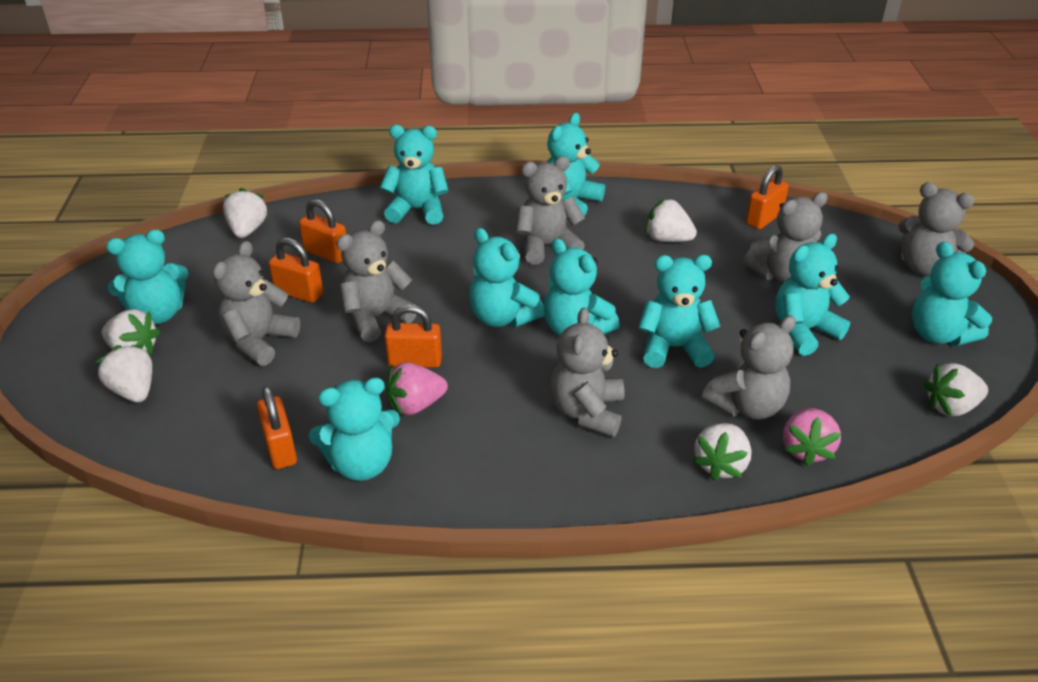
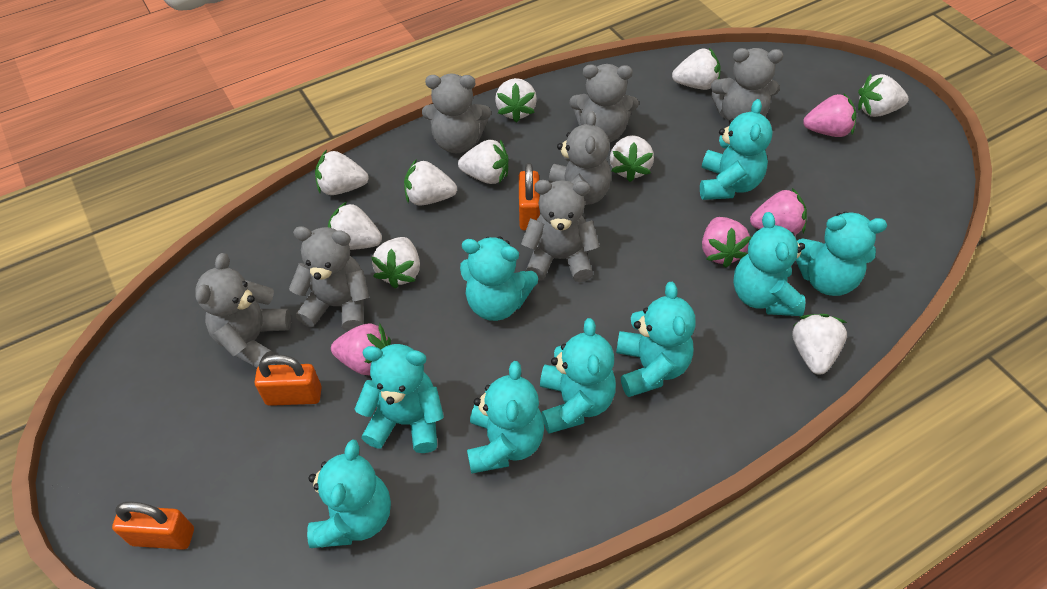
orange padlock: [257,386,297,469] [269,238,323,303] [299,199,346,264] [385,305,442,368] [746,165,789,230] = 5 -> [112,502,194,550] [255,354,322,406] [519,163,540,230] = 3
pink strawberry: [386,362,448,415] [783,408,841,466] = 2 -> [331,323,391,375] [702,217,752,268] [750,188,807,235] [803,94,856,137] = 4
white strawberry: [96,344,152,402] [102,309,160,356] [223,188,267,238] [645,198,697,242] [692,423,752,481] [924,363,988,416] = 6 -> [315,150,369,195] [328,201,382,250] [371,237,420,289] [404,159,457,205] [458,139,509,184] [495,78,537,123] [610,135,654,182] [672,48,721,90] [792,314,847,375] [858,74,909,117] = 10

